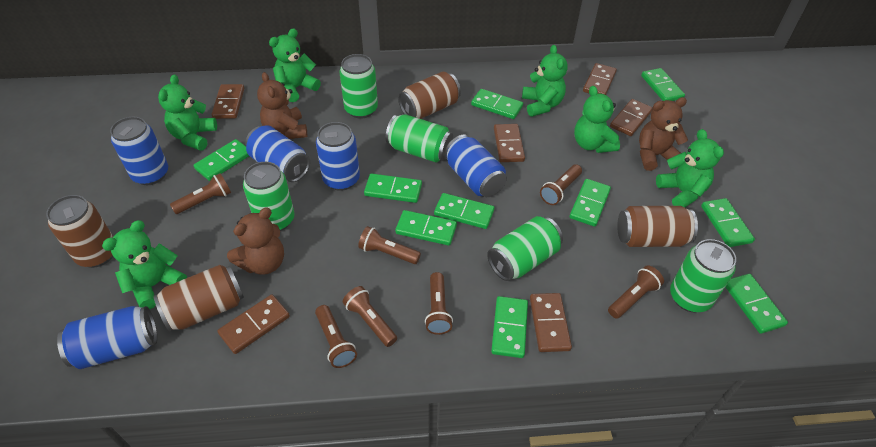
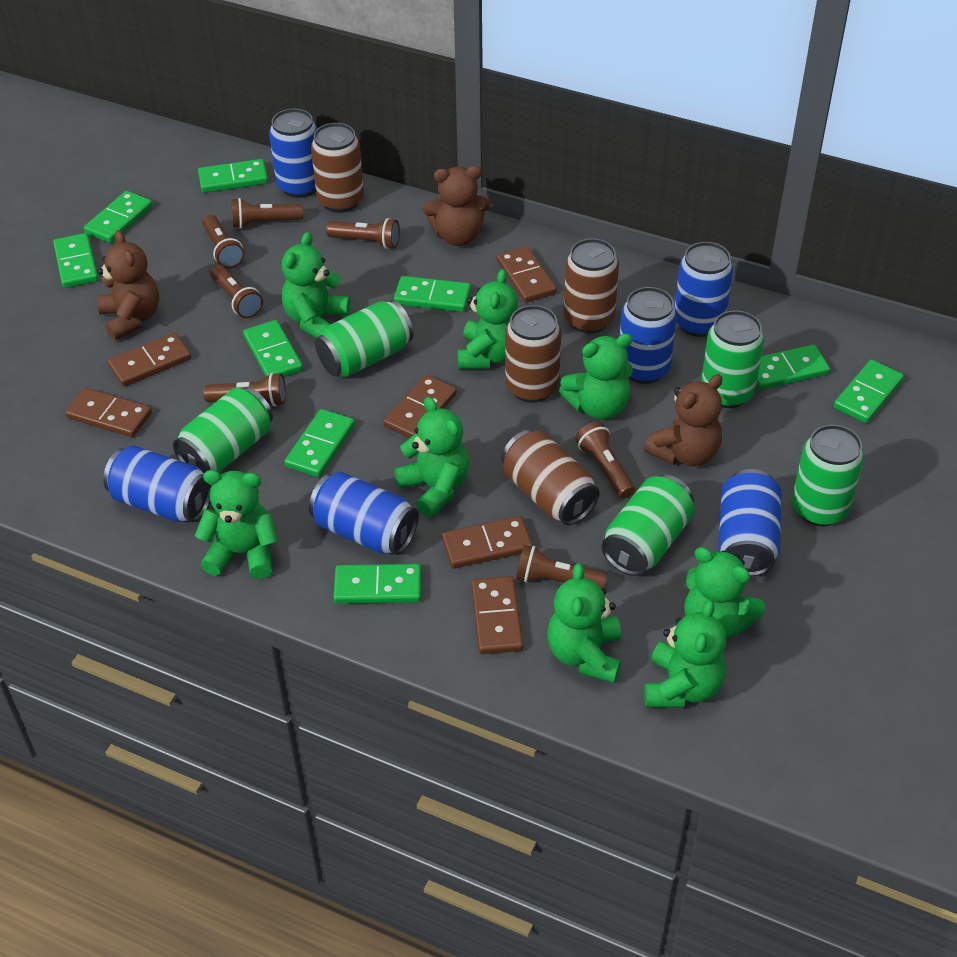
blue can: [57,306,157,369] [110,117,168,185] [245,125,310,182] [316,122,360,191] [445,135,507,197] = 5 -> [103,445,212,522] [269,109,318,198] [309,472,419,555] [619,287,677,384] [675,242,733,337] [718,469,781,576] = 6
green domino: [193,139,249,181] [364,173,422,203] [395,210,457,246] [434,193,494,229] [471,89,523,119] [491,296,528,358] [570,179,611,227] [641,68,685,101] [701,198,755,247] [726,274,788,334] = 10 -> [53,233,98,288] [84,191,153,243] [198,159,268,193] [243,320,303,377] [284,409,355,477] [333,564,421,604] [394,276,471,312] [757,345,830,390] [834,360,904,423] = 9
green teddy bear: [102,220,187,309] [158,74,217,151] [269,28,321,102] [522,45,568,117] [574,86,620,153] [656,129,724,208] = 6 -> [195,470,278,579] [282,232,350,338] [394,397,469,517] [457,269,518,369] [547,563,621,683] [559,333,633,420] [644,599,726,708] [685,547,765,638] = 8

